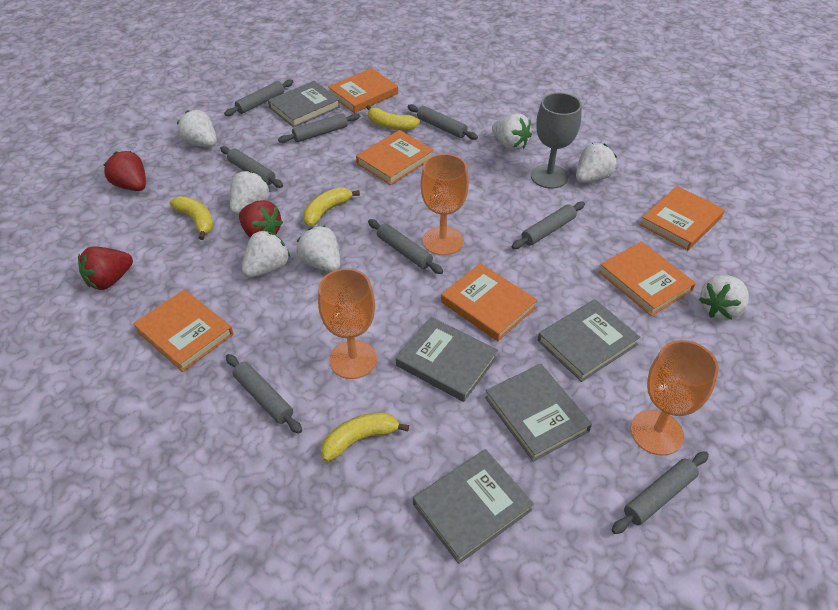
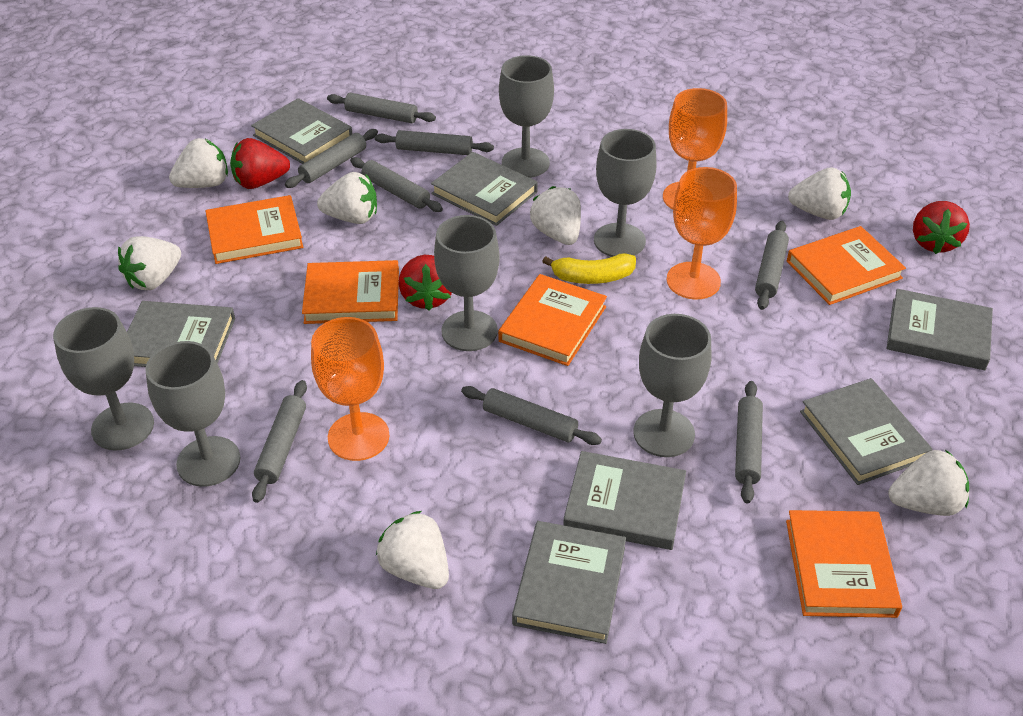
grey book: [268,81,340,128] [396,317,498,402] [413,449,534,564] [485,364,592,462] [537,299,640,382] = 5 -> [127,301,235,367] [251,98,352,164] [431,152,538,226] [512,521,626,644] [563,451,686,550] [800,378,932,485] [887,289,993,370] = 7
grey goblet: [531,93,582,189] = 1 -> [53,307,154,450] [145,341,240,487] [434,215,500,351] [499,55,554,178] [594,129,656,257] [633,314,712,457] = 6
orange book: [133,290,233,372] [328,68,398,113] [356,130,434,185] [441,263,537,341] [599,241,696,316] [640,186,725,250] = 6 -> [205,195,303,264] [302,260,399,324] [498,274,607,366] [786,510,902,618] [787,226,906,305] = 5
yellow banana: [170,196,213,240] [303,187,360,226] [321,412,409,462] [366,105,420,131] = 4 -> [542,253,636,284] = 1

